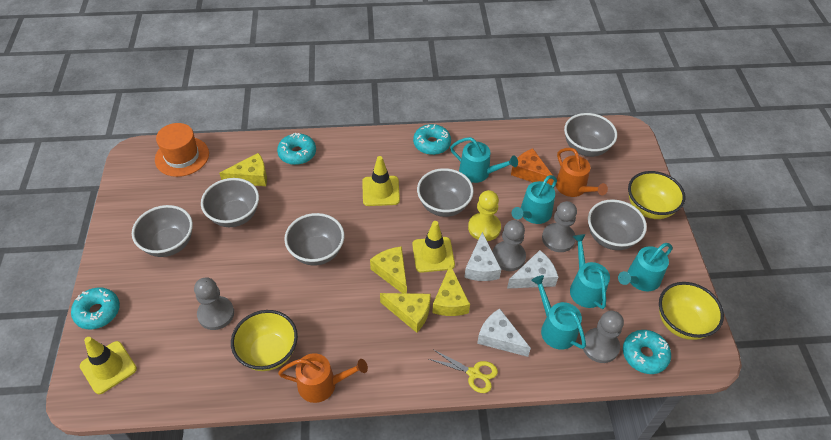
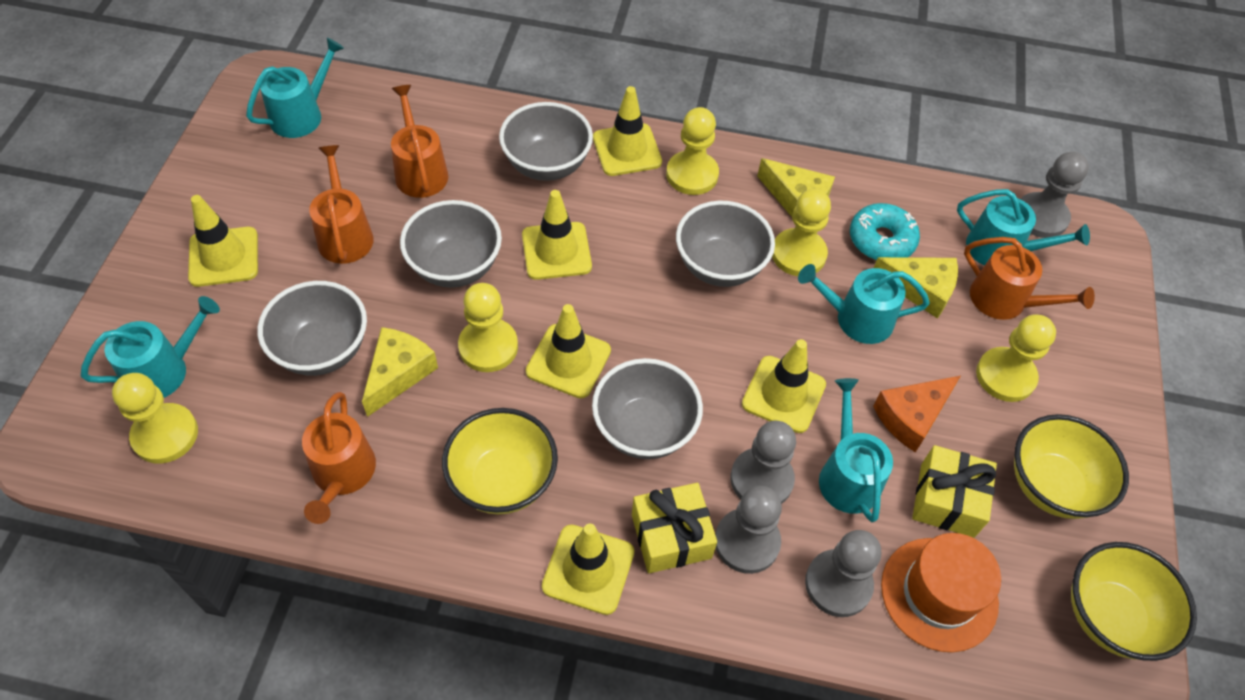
grey bowl: [132,205,193,257] [201,178,259,227] [284,213,344,266] [417,168,474,217] [564,113,617,157] [588,199,647,250] = 6 -> [257,281,367,376] [400,200,502,288] [499,102,593,181] [592,358,703,459] [676,201,775,287] = 5
orange watering can: [278,353,368,403] [556,148,608,197] = 2 -> [302,392,376,524] [309,145,374,264] [391,85,448,198] [964,237,1095,320] = 4
turquoise donut: [71,287,120,329] [277,133,316,165] [413,124,451,155] [623,330,671,374] = 4 -> [850,203,920,260] = 1
white cheese: [464,232,501,281] [477,309,531,357] [507,250,558,289] = 3 -> none = 0
yellow cheese: [219,153,267,186] [370,246,407,293] [380,293,431,333] [432,265,470,316] = 4 -> [362,327,438,417] [757,158,835,217] [874,257,958,319] = 3
yellow gift: none = 0 -> [632,483,717,573] [912,445,997,538] = 2
yellow pawn: [468,190,501,241] = 1 -> [112,373,198,463] [458,283,518,372] [666,107,719,195] [772,189,831,276] [976,314,1056,402] = 5
yellow scissors: [429,349,498,393] = 1 -> none = 0
yellow traffic cone: [80,337,137,394] [362,156,400,206] [412,221,455,273] = 3 -> [188,195,258,287] [522,190,592,280] [526,304,611,398] [542,524,634,615] [593,86,662,176] [742,339,826,433] = 6

